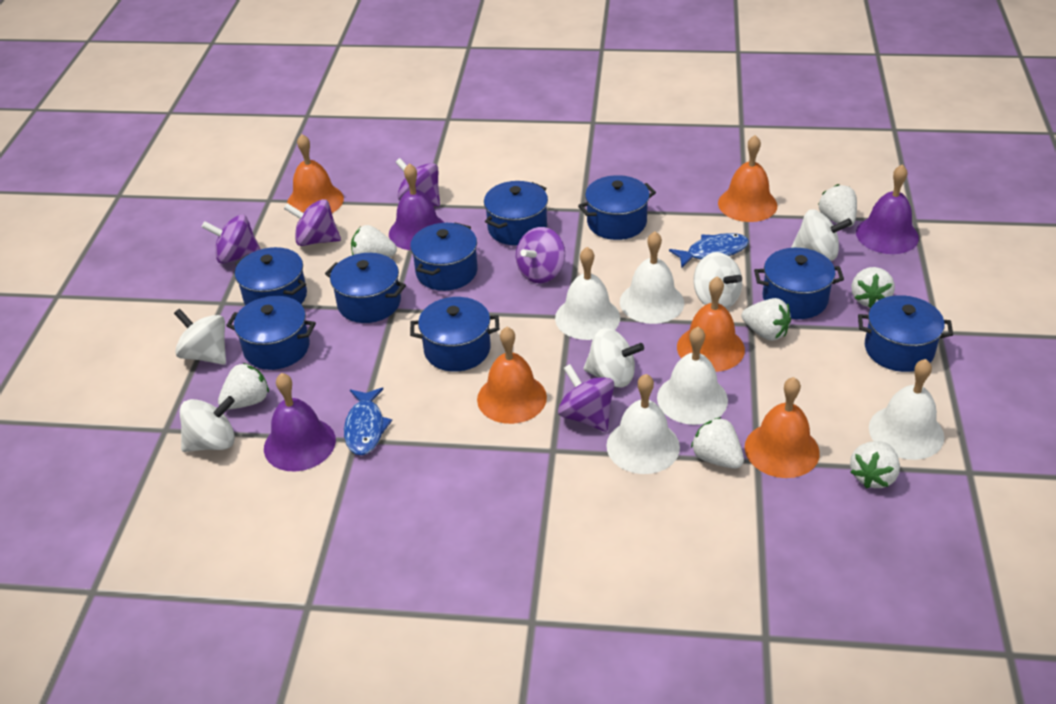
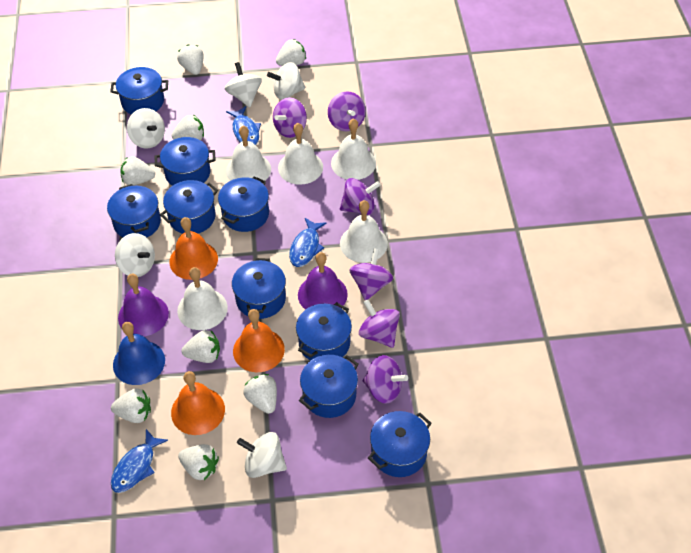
blue bell: none = 0 -> [113,322,165,385] = 1
blue fish: [344,388,392,455] [669,233,749,268] = 2 -> [111,429,168,493] [226,106,261,145] [289,218,327,267] = 3
orange bell: [287,134,344,213] [477,327,547,424] [677,276,745,372] [718,135,777,222] [745,377,820,478] = 5 -> [169,217,218,280] [171,371,225,435] [233,309,285,372] = 3
purple bell: [264,373,336,471] [389,163,445,250] [856,164,919,254] = 3 -> [118,274,169,336] [298,252,348,310] = 2
purple spinning top: [202,215,261,264] [284,199,341,246] [395,158,440,207] [516,227,565,283] [558,364,614,432] = 5 -> [273,97,307,138] [328,91,366,131] [340,178,381,215] [349,248,393,300] [359,299,400,348] [363,355,408,404] = 6
white strawberry: [218,363,269,410] [351,225,397,257] [691,417,744,469] [742,298,791,341] [818,184,857,227] [850,441,900,489] [852,267,895,308] = 7 -> [111,389,151,423] [120,156,155,185] [172,115,204,140] [177,45,204,75] [178,444,219,480] [181,330,220,363] [243,374,277,414] [276,39,306,66] = 8

